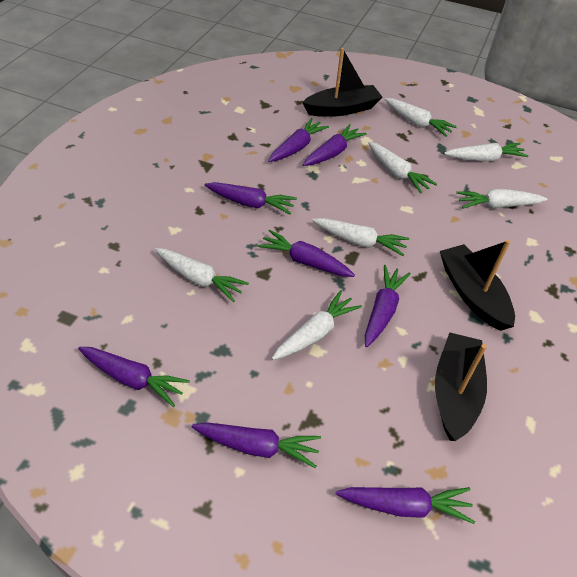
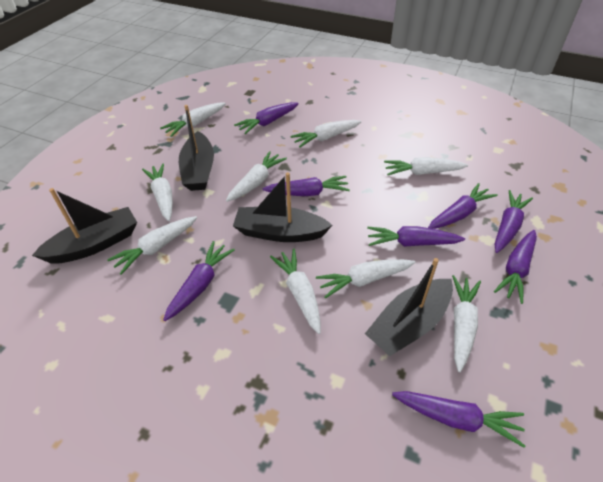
black boat: [302,48,382,117] [435,332,487,441] [440,240,515,331] = 3 -> [32,188,137,263] [179,105,214,191] [233,172,332,242] [365,258,453,356] = 4
white carrot: [155,248,249,302] [272,290,362,360] [312,218,409,256] [368,142,437,194] [384,98,457,137] [444,143,529,161] [456,189,548,209] = 7 -> [107,216,197,275] [142,163,173,221] [160,103,226,137] [226,151,287,202] [270,249,321,334] [290,120,362,148] [316,259,415,299] [384,157,468,175] [452,275,481,372] = 9

